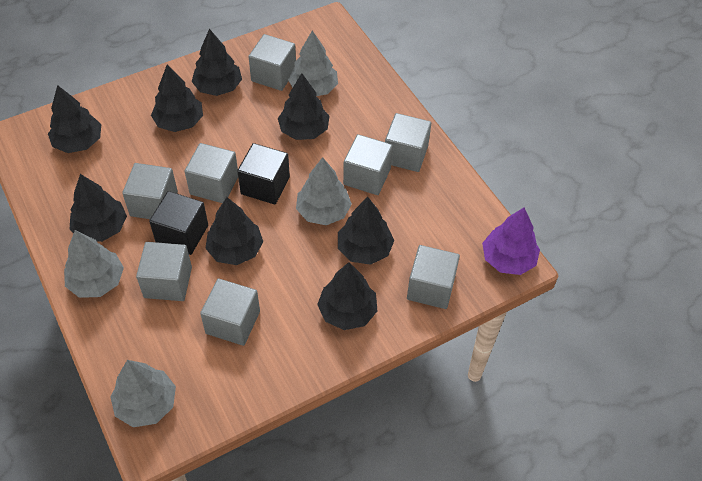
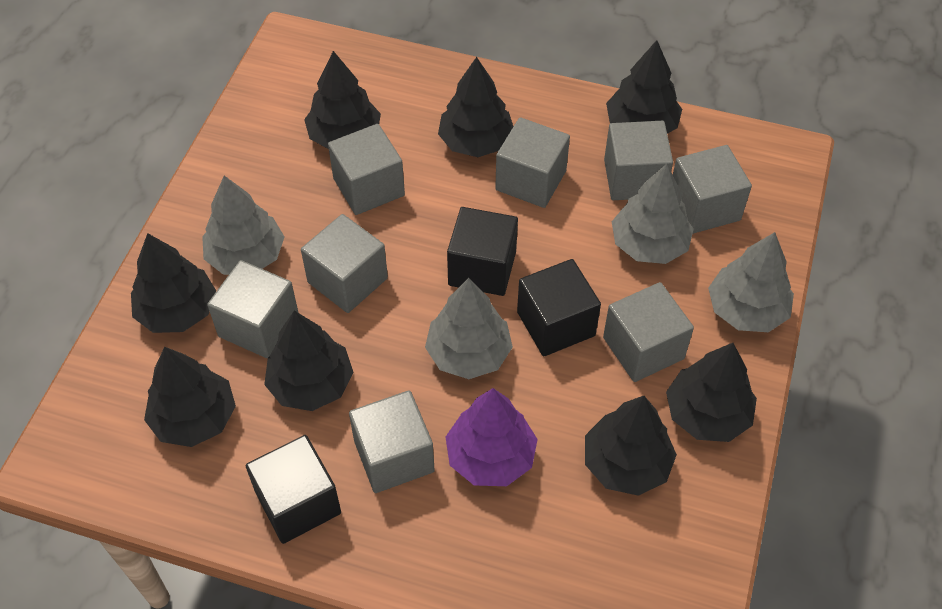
black cube: [149,191,208,255] [237,143,290,204] = 2 -> [246,435,341,544] [447,207,518,296] [517,259,601,356] = 3

